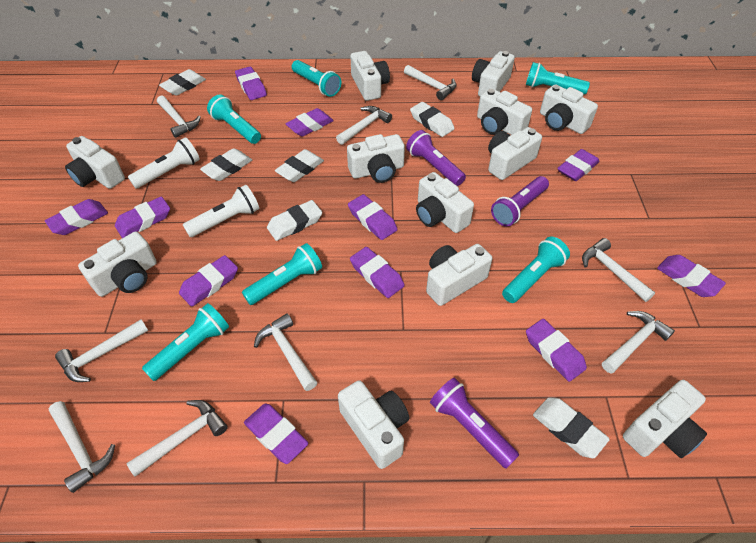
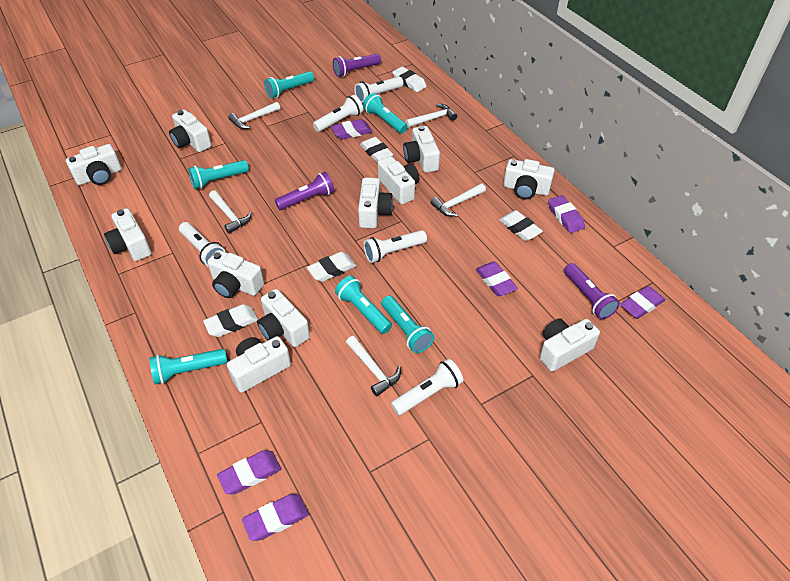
purple eraser: [45,199,108,235] [115,196,170,238] [179,255,238,307] [235,67,267,100] [244,404,308,464] [285,108,334,136] [348,194,398,240] [350,247,405,298] [526,319,587,382] [557,149,600,181] [657,255,726,297] = 11 -> [217,450,281,494] [242,494,309,541] [331,119,372,139] [476,262,518,296] [548,195,585,233] [620,286,665,319] = 6
white camera: [65,136,125,189] [78,232,157,297] [338,380,409,469] [347,134,405,183] [350,51,390,101] [416,172,474,233] [426,244,492,306] [472,51,515,96] [477,88,532,135] [488,127,542,180] [540,84,598,134] [623,380,707,458] = 12 -> [66,144,122,185] [104,208,151,261] [169,109,212,152] [207,250,264,298] [227,336,291,393] [257,289,310,347] [358,177,393,228] [378,156,420,204] [403,126,440,173] [503,159,555,199] [539,318,600,372] = 11
white eraser: [159,69,206,96] [200,148,252,181] [267,200,322,241] [275,149,324,182] [410,102,454,137] [533,397,610,458] = 6 -> [203,304,258,337] [307,252,356,282] [360,137,394,163] [392,67,427,92] [499,210,543,241] = 5
white flashlight: [128,137,200,188] [183,185,259,237] = 2 -> [179,222,225,267] [313,95,363,132] [354,77,404,103] [364,230,427,263] [391,359,464,415] = 5
white hammer: [48,401,115,493] [55,319,148,382] [126,400,228,477] [157,95,201,138] [254,313,318,391] [336,106,392,145] [404,65,457,100] [582,238,655,302] [602,311,675,374] = 9 -> [209,190,252,234] [228,102,280,129] [346,336,401,397] [405,104,457,128] [430,183,486,217] = 5

